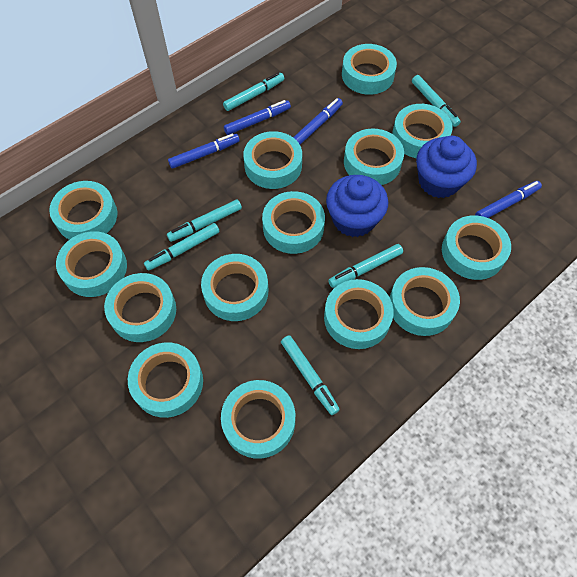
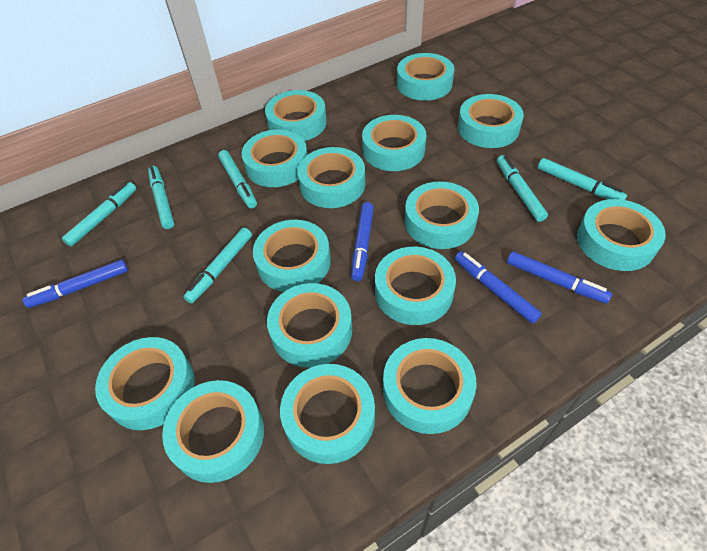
blue cupcake: [326,175,388,237] [416,136,477,198] = 2 -> none = 0
turquoise tape: [49,181,117,240] [56,231,127,297] [104,273,176,342] [128,342,203,418] [201,254,268,321] [221,380,295,459] [243,131,302,189] [262,191,325,254] [324,279,394,349] [342,44,397,95] [344,129,404,185] [390,267,460,336] [392,104,453,158] [442,215,511,280] = 14 -> [95,337,195,430] [162,380,264,483] [242,129,307,187] [253,220,331,292] [265,90,327,141] [267,283,352,368] [280,364,375,464] [297,147,365,208] [362,115,426,171] [375,247,456,325] [383,338,477,434] [397,53,454,101] [405,181,479,249] [458,94,524,148] [577,199,666,271] = 15

